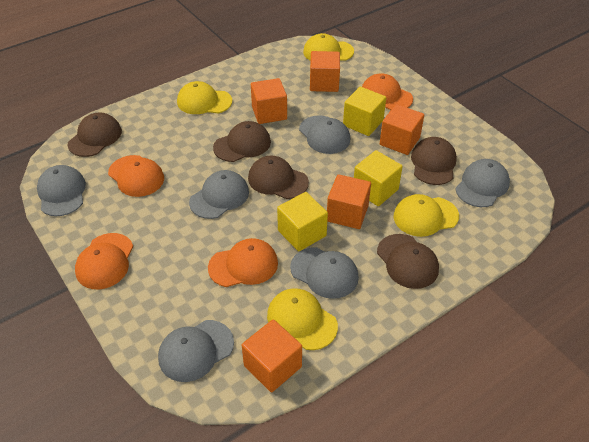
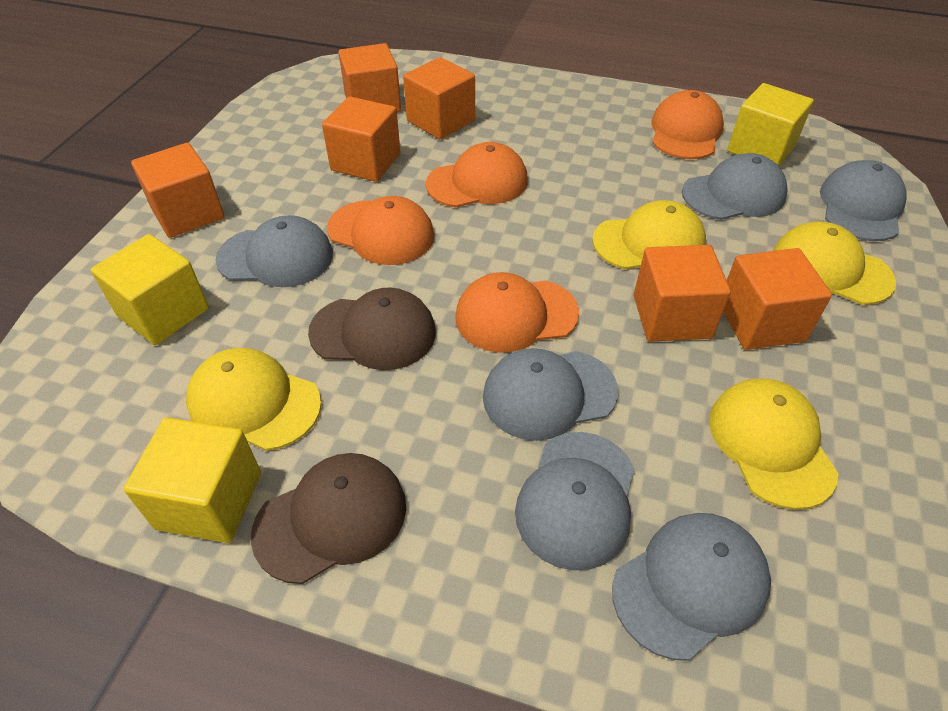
brown cap: [67,113,122,157] [213,121,271,162] [248,156,309,199] [377,234,439,289] [411,137,457,185] = 5 -> [251,453,406,584] [308,288,436,370] = 2
orange cube: [242,319,302,392] [251,78,287,124] [310,51,340,92] [327,174,371,229] [380,104,424,155] = 5 -> [131,143,224,238] [322,96,401,182] [338,43,401,112] [403,57,475,139] [634,245,731,342] [723,248,832,350] = 6

